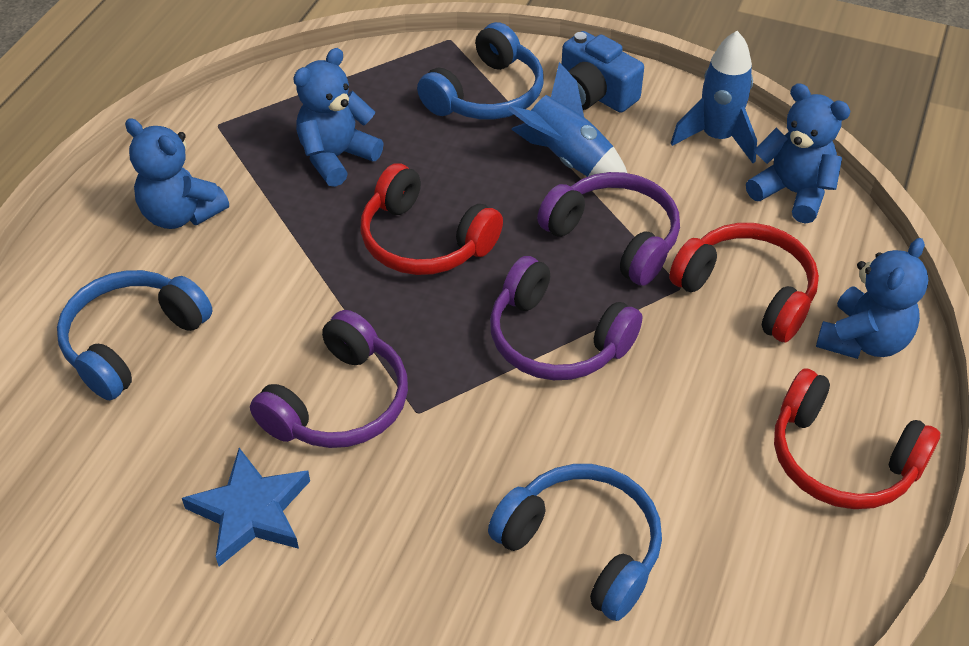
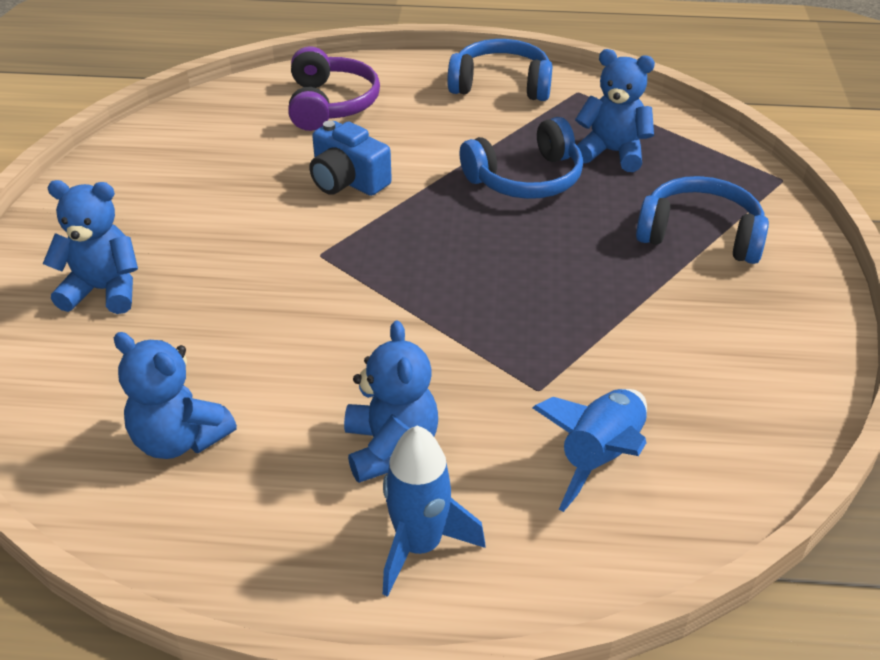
blue star: [182,448,310,567] = 1 -> none = 0
purple headphones: [250,310,408,448] [490,256,643,380] [537,172,680,286] = 3 -> [288,46,380,131] = 1
red headphones: [361,163,503,275] [669,223,819,342] [774,368,940,509] = 3 -> none = 0

